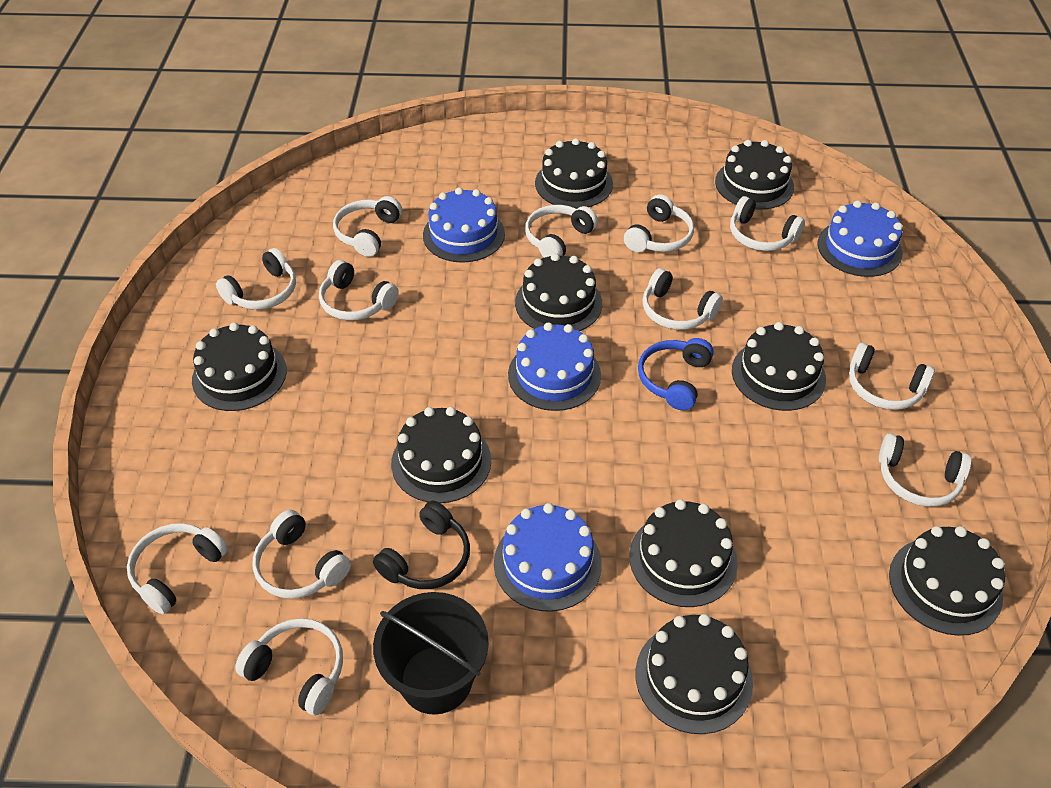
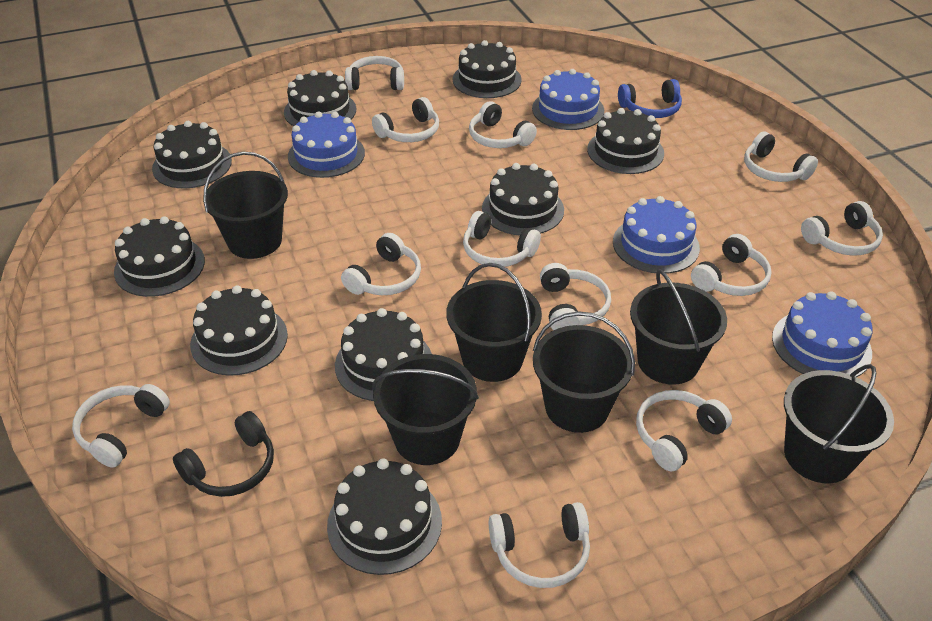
black bucket: [373,592,489,715] = 1 -> [203,151,288,259] [372,354,479,465] [446,263,542,382] [533,311,635,433] [630,269,727,385] [784,364,894,483] = 6

